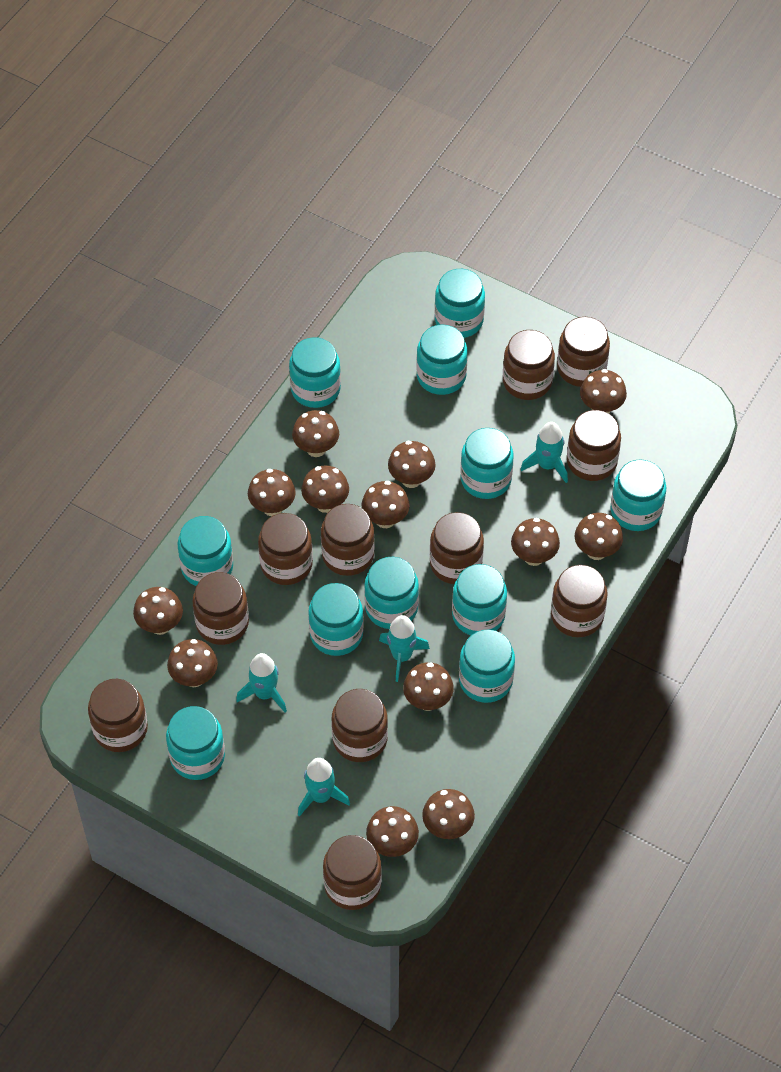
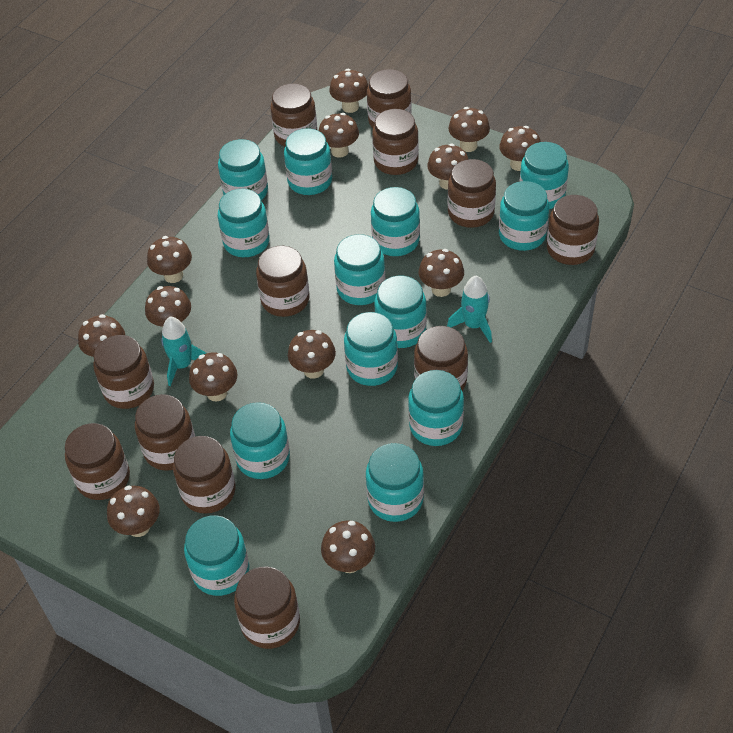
brown jar: [88,679,148,752] [192,572,249,645] [258,513,313,585] [321,504,375,576] [323,835,382,910] [331,689,388,762] [430,512,484,584] [503,330,555,400] [551,565,608,637] [557,317,610,387] [567,410,621,481] = 11 -> [65,423,130,500] [93,335,154,409] [135,394,195,471] [173,436,236,514] [234,567,300,649] [256,246,309,317] [270,83,317,147] [367,69,412,128] [372,109,419,175] [414,326,468,391] [448,159,496,228] [547,195,599,265] = 12
turquoise jar: [166,706,225,780] [177,516,233,586] [289,337,341,408] [308,583,364,656] [364,557,419,629] [416,324,468,395] [435,269,485,338] [452,564,507,635] [459,629,515,703] [460,428,514,499] [611,459,666,531] = 11 -> [184,515,249,596] [218,139,268,200] [218,189,270,257] [230,402,290,479] [284,128,332,195] [334,234,385,305] [344,312,398,386] [366,443,424,522] [371,187,420,256] [374,276,427,348] [408,370,464,446] [499,181,549,251] [519,142,569,209] = 13
turquoise rocket: [236,653,287,713] [298,758,350,817] [379,615,430,682] [520,422,568,483] = 4 -> [161,317,206,386] [447,276,492,343] = 2

